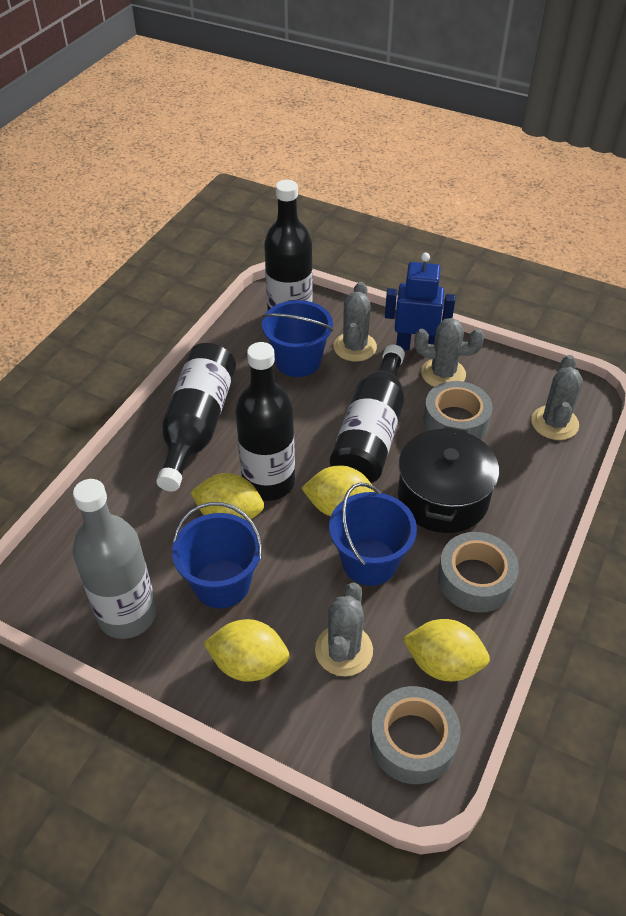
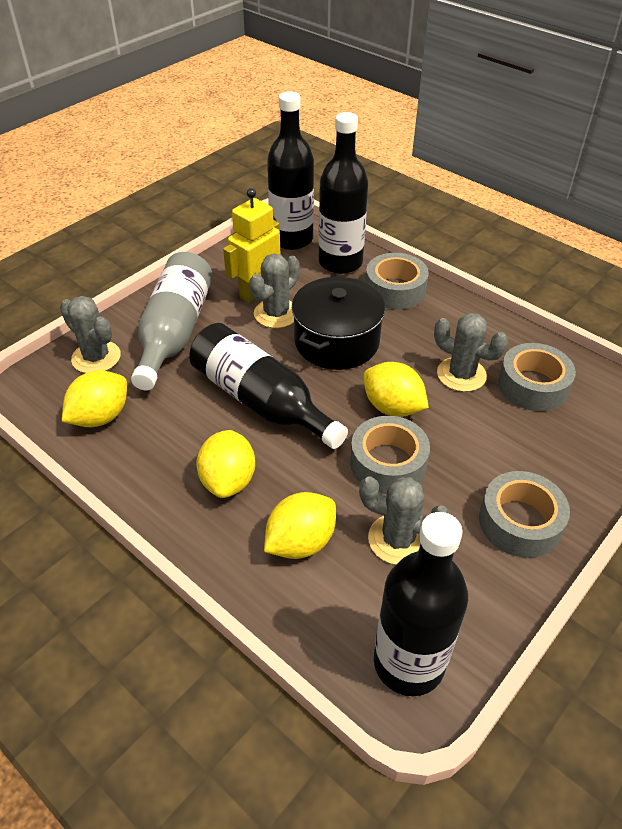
blue bucket: [172,502,262,608] [261,300,334,377] [329,483,417,586] = 3 -> none = 0
blue robot: [385,253,456,350] = 1 -> none = 0
grey tape: [370,686,461,784] [423,381,493,440] [438,532,519,613] = 3 -> [350,416,430,494] [366,253,429,310] [479,471,570,558] [498,343,576,411] = 4
yellow robot: none = 0 -> [223,188,280,303] = 1

